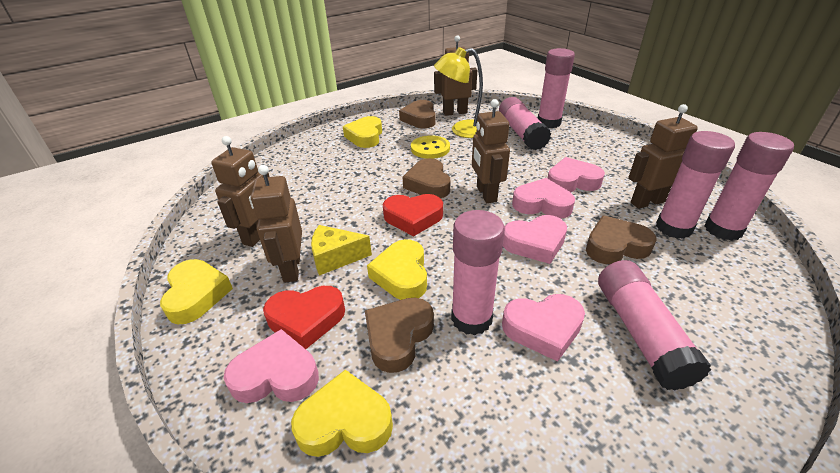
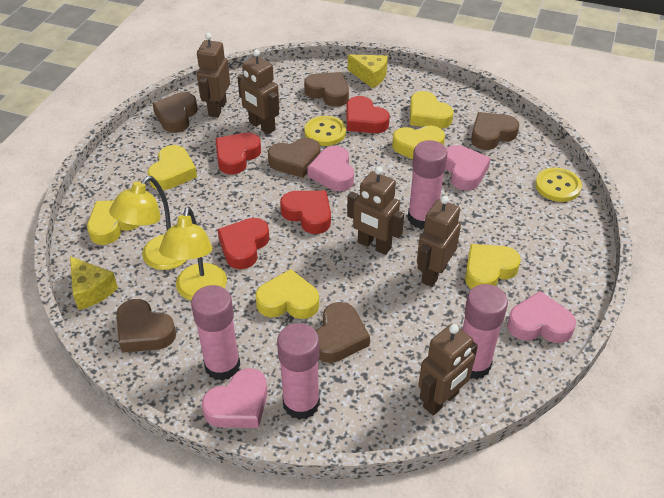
brown heart: [365,298,434,373] [399,100,436,128] [403,158,450,198] [586,215,657,264] = 4 -> [116,299,176,353] [152,92,198,133] [268,138,320,178] [304,72,349,107] [316,302,370,363] [471,112,519,150] = 6
pink glue stick: [451,210,505,335] [499,97,551,150] [538,48,575,128] [598,260,711,391] [656,131,735,239] [704,132,794,241] = 6 -> [191,285,240,381] [277,323,320,420] [408,140,447,229] [462,284,508,380] = 4
pink heart: [224,329,319,403] [502,294,585,362] [503,215,567,264] [512,178,575,218] [547,157,605,192] = 5 -> [202,368,267,428] [307,146,354,191] [445,145,491,190] [507,291,576,343] = 4
red heart: [263,286,345,349] [383,194,443,236] = 2 -> [215,132,261,174] [217,218,269,269] [280,191,331,234] [346,96,390,133] = 4
yellow button: [411,135,450,159] = 1 -> [304,116,346,146] [535,168,582,202] = 2
yellow cheese: [311,225,372,276] = 1 -> [70,256,118,310] [348,54,388,88] = 2
yellow heart: [160,259,233,324] [291,370,393,457] [343,116,382,148] [367,239,427,300] = 4 -> [87,200,140,245] [148,145,197,190] [255,269,319,319] [392,125,445,159] [410,91,453,129] [465,244,521,289] = 6
yellow lamp: [434,47,483,138] = 1 -> [109,176,187,270] [159,206,227,301] = 2

